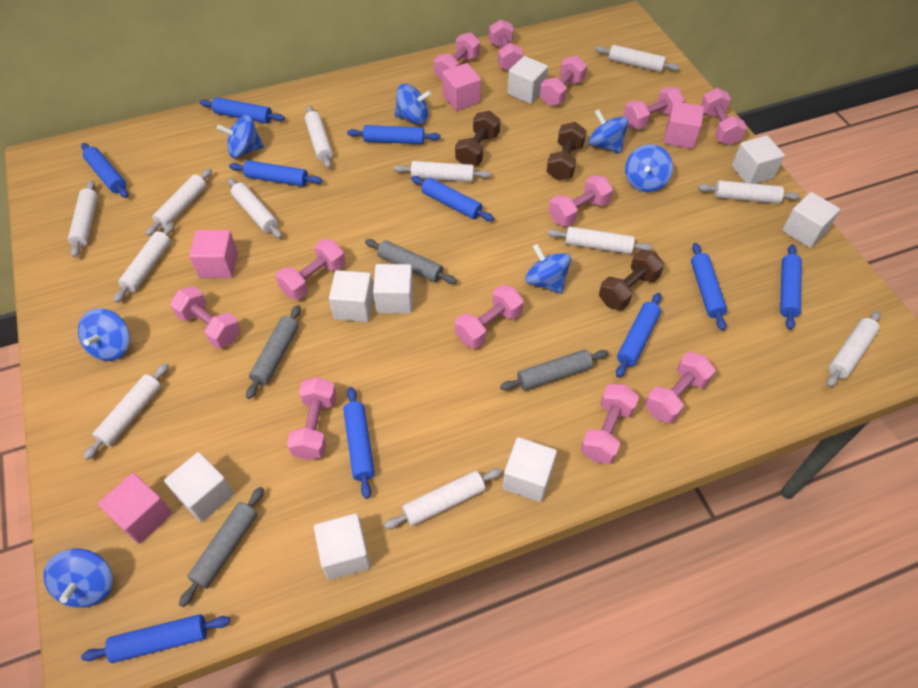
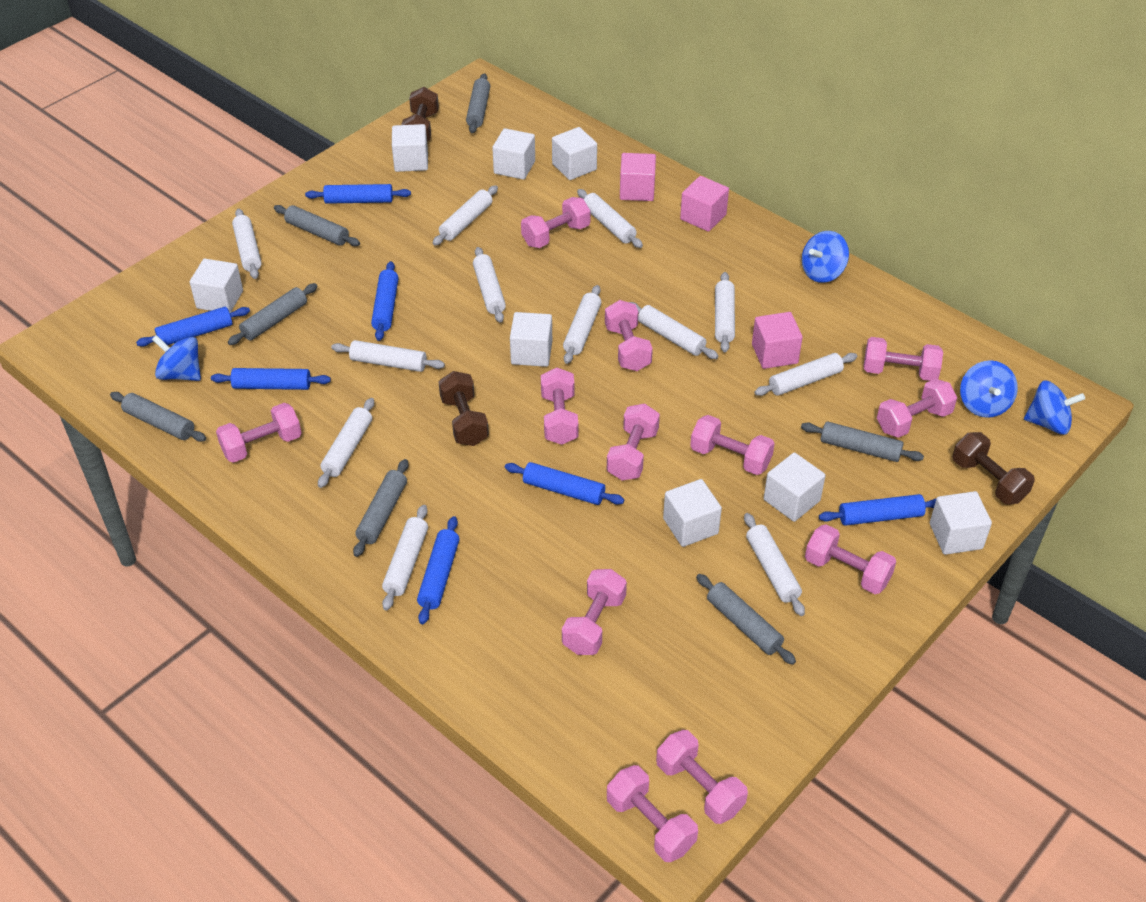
blue rolling pin: [81,143,128,198] [81,614,230,663] [200,97,285,123] [229,160,323,187] [343,387,375,499] [347,125,441,144] [411,176,494,221] [616,293,661,378] [691,243,727,330] [780,244,802,330] = 10 -> [136,307,250,347] [211,368,331,390] [305,184,411,204] [371,261,399,341] [417,516,459,624] [505,462,624,505] [819,494,936,526] = 7
blue spinning top: [43,549,113,608] [78,308,130,361] [217,115,264,158] [395,84,432,124] [525,244,571,294] [588,109,629,154] [625,144,673,192] = 7 -> [152,335,201,381] [802,231,849,283] [960,360,1018,418] [1024,380,1085,435] = 4
grey rolling pin: [179,487,264,607] [246,305,301,399] [365,239,457,284] [500,350,609,391] = 4 -> [110,392,206,442] [228,283,317,345] [274,205,360,246] [353,459,408,557] [466,73,490,133] [696,574,796,665] [801,421,924,462] = 7
pink cube: [98,473,172,544] [189,230,238,278] [442,63,481,111] [664,101,704,149] = 4 -> [620,153,656,201] [680,176,729,232] [752,312,803,369] = 3

